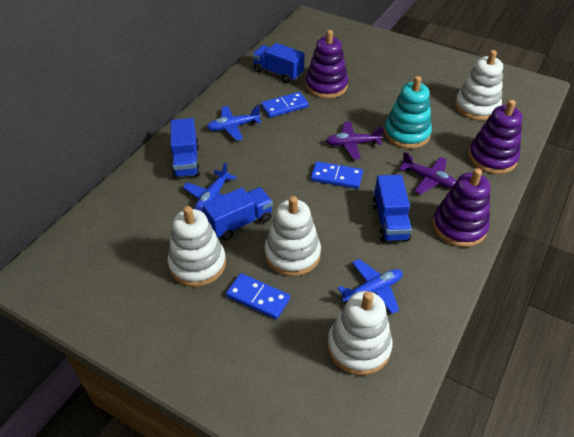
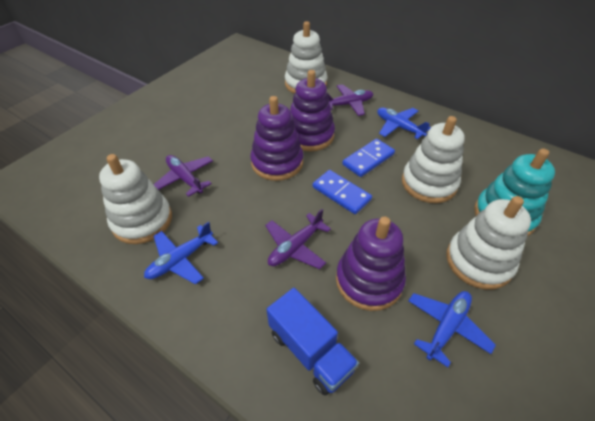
blue domino: [226,273,290,319] [261,92,309,118] [311,161,363,189] = 3 -> [313,170,372,214] [342,139,395,177] = 2
blue truck: [171,118,201,178] [203,187,273,241] [252,43,305,83] [373,175,412,242] = 4 -> [267,288,359,396] = 1
purple plane: [326,121,384,159] [399,152,456,195] = 2 -> [154,155,213,197] [265,209,331,269] [327,84,373,116] = 3

